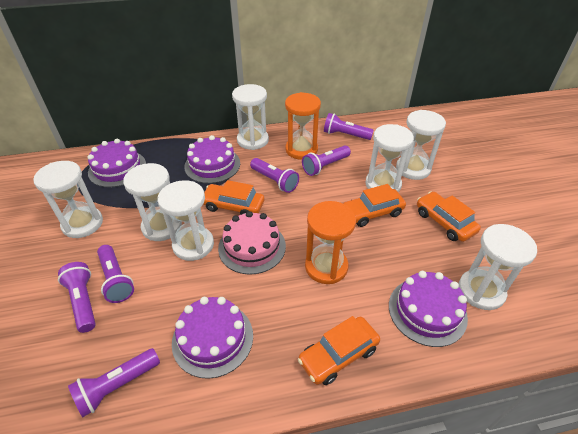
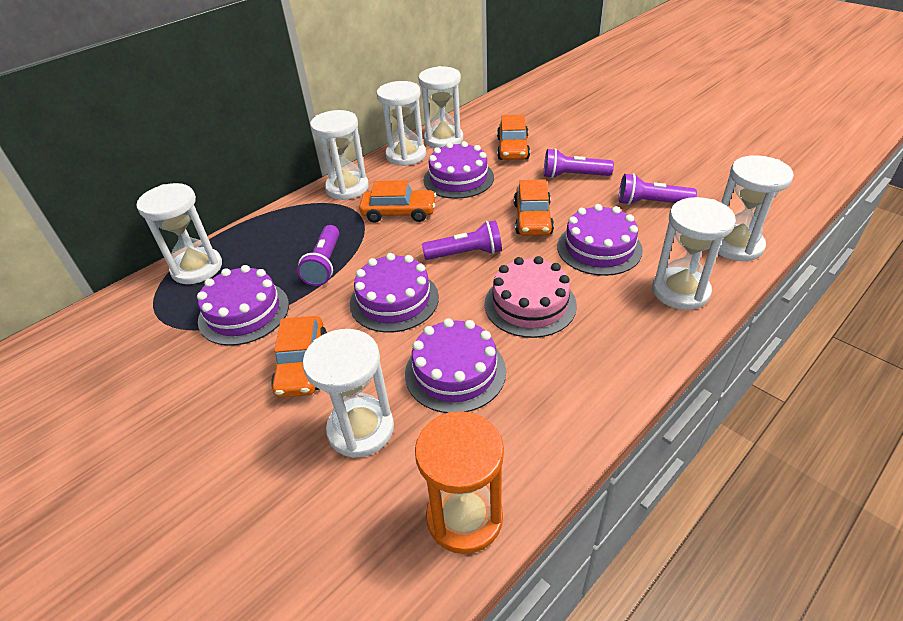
orange hourglass: [285,92,321,160] [305,201,356,284] = 2 -> [415,411,504,554] = 1
purple cake: [87,139,146,187] [172,297,253,379] [184,135,240,184] [389,271,468,347] = 4 -> [197,265,289,346] [350,253,439,333] [405,318,506,413] [424,141,494,199] [557,204,643,276] = 5
purple flashlight: [58,262,96,333] [68,348,160,417] [97,245,134,303] [250,158,299,193] [302,145,351,176] [324,113,374,140] = 6 -> [297,225,339,286] [422,220,502,260] [544,148,614,178] [619,173,697,205] = 4

